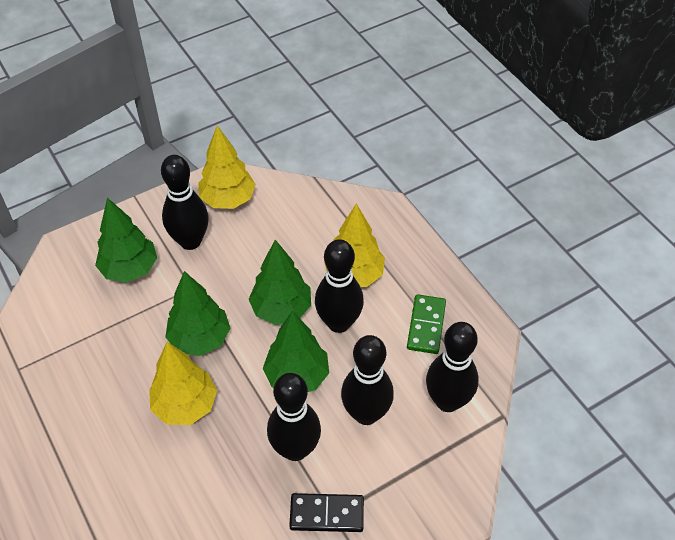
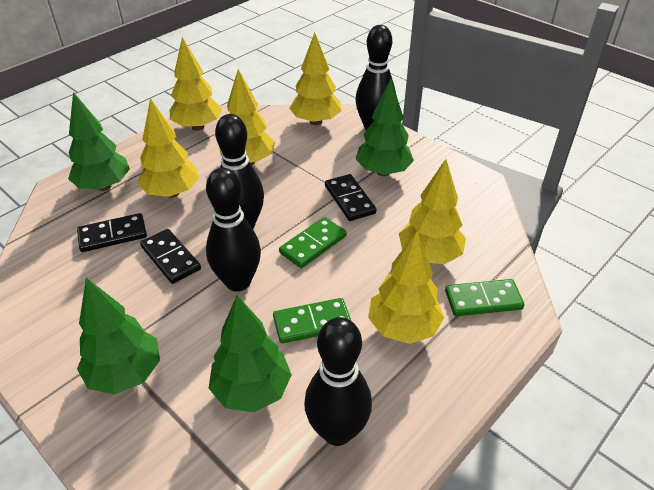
black bowling pin: [161,155,209,250] [267,373,321,461] [315,239,364,333] [341,335,394,425] [426,322,479,412] = 5 -> [206,168,261,292] [215,114,264,229] [304,317,372,446] [356,25,396,130] = 4
black domino: [289,493,364,532] = 1 -> [77,213,147,252] [140,229,201,284] [325,174,376,221] = 3
green domino: [407,294,446,354] = 1 -> [273,298,351,344] [279,217,347,268] [445,279,525,316] = 3
yellow tree: [149,342,217,425] [198,126,256,209] [324,204,385,287] = 3 -> [138,98,199,198] [170,37,222,131] [219,69,275,165] [289,32,342,125] [368,231,444,344] [399,159,466,264] = 6

